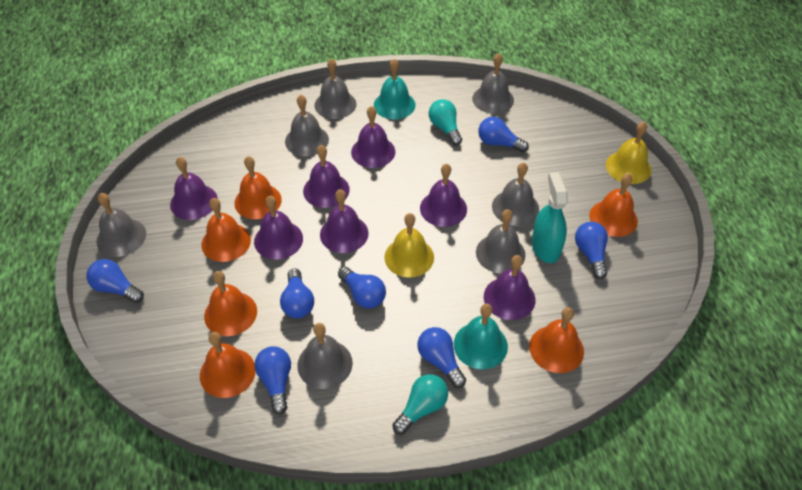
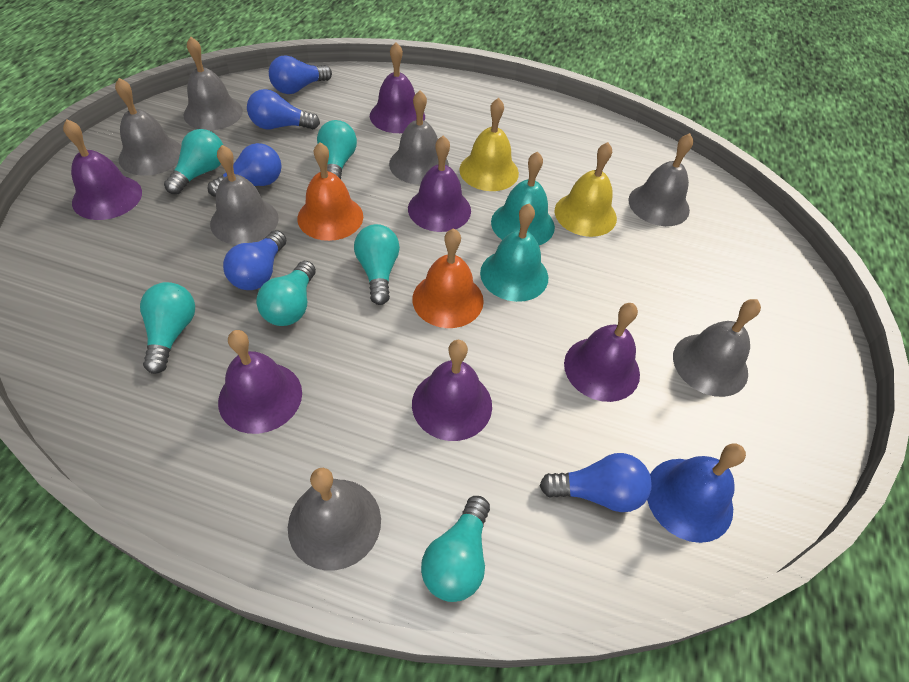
blue bell: none = 0 -> [647,443,746,543] = 1
blue light bulb: [86,259,144,303] [254,346,291,415] [280,269,314,318] [338,267,386,309] [417,327,466,388] [478,117,529,153] [575,222,608,279] = 7 -> [208,143,281,197] [223,230,286,290] [247,89,320,129] [269,55,332,94] [540,453,652,512] = 5
orange bell: [200,332,256,398] [201,198,251,262] [204,271,257,336] [234,156,282,219] [529,307,584,373] [589,173,638,237] = 6 -> [297,142,363,241] [412,228,484,328] = 2
purple bell: [170,157,218,220] [254,196,303,260] [303,145,350,208] [320,189,368,253] [351,106,395,168] [420,163,467,227] [484,255,535,320] = 7 -> [63,119,142,220] [218,330,302,434] [370,42,425,133] [408,135,471,232] [412,340,492,441] [564,303,640,402] = 6
turquoise light bulb: [392,374,448,435] [429,99,462,145] = 2 -> [140,282,195,374] [164,129,224,194] [256,261,316,326] [317,120,357,179] [354,224,400,305] [421,496,490,602] = 6
turquoise spray bottle: [532,172,568,263] = 1 -> none = 0

